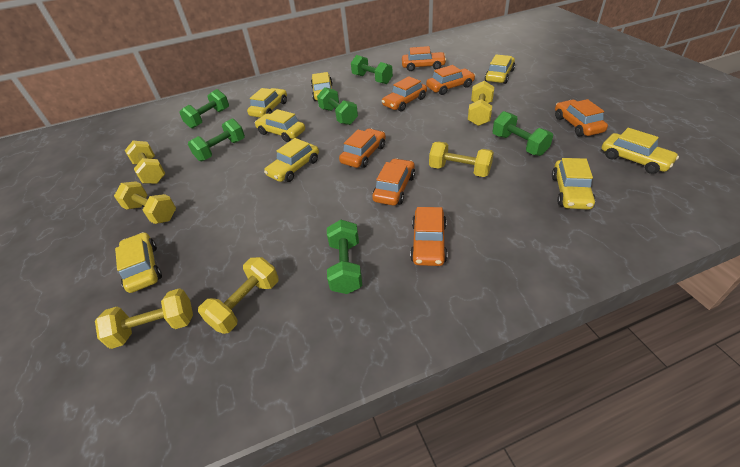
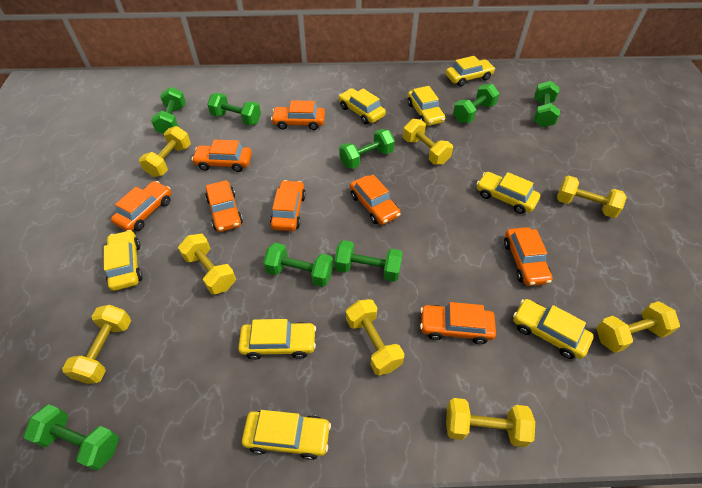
green dumbbell: [179,89,229,128] [188,118,245,161] [317,87,358,125] [327,220,362,294] [351,55,393,84] [493,111,553,156] = 6 -> [24,404,119,471] [151,87,186,134] [207,93,261,125] [263,243,333,287] [334,240,403,282] [339,129,395,169] [453,84,500,123] [534,81,560,127] = 8
orange car: [339,128,386,168] [372,158,415,206] [382,76,427,112] [402,46,447,71] [410,207,447,266] [426,65,476,95] [555,99,608,136] = 7 -> [111,181,172,231] [192,140,252,172] [205,180,243,232] [270,180,306,231] [271,100,325,130] [350,174,400,225] [420,302,496,344] [504,227,553,286] = 8
yellow dumbbell: [95,288,193,349] [114,181,176,224] [125,141,166,184] [198,257,278,334] [429,141,494,177] [468,81,494,126] = 6 -> [62,305,131,384] [139,126,191,177] [178,234,236,294] [346,299,404,375] [403,119,453,165] [446,398,535,447] [557,175,627,218] [596,301,680,353] = 8

